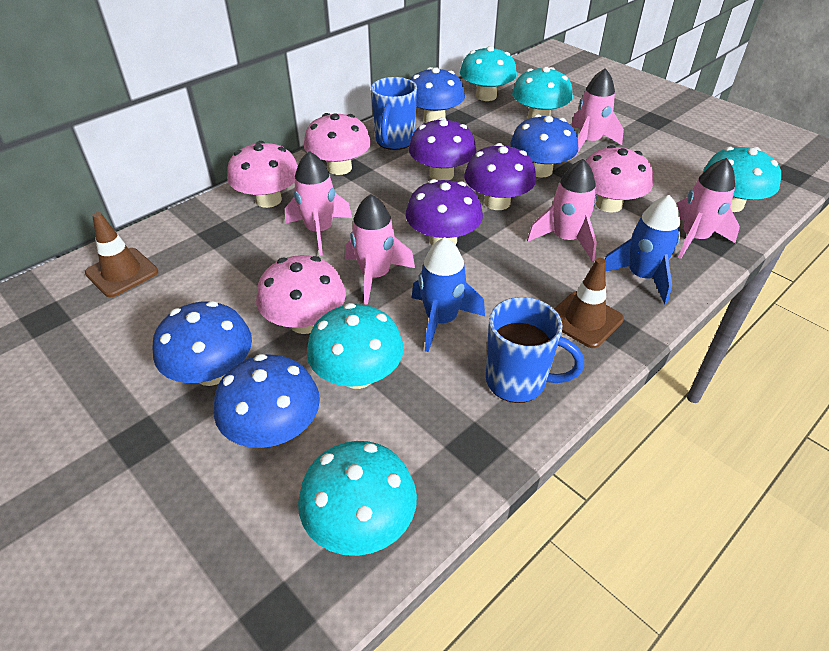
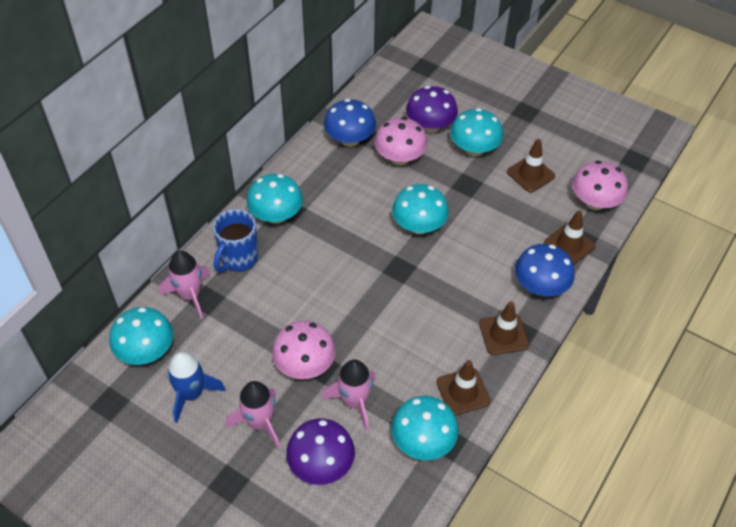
blue mug: [371,77,417,150] [486,297,584,403] = 2 -> [213,209,258,272] = 1
blue mushroom: [152,301,252,386] [214,354,320,448] [410,67,465,123] [510,114,578,178] = 4 -> [324,99,376,147] [515,244,575,297] = 2
blue rocket: [412,237,485,352] [604,195,680,305] = 2 -> [167,351,225,423] = 1
brown traffic cone: [85,212,158,297] [554,258,624,348] = 2 -> [436,360,491,416] [479,301,529,355] [507,139,555,192] [544,210,596,265] = 4
pink mushroom: [227,141,298,208] [256,255,346,334] [304,113,371,175] [586,145,653,213] = 4 -> [272,321,336,379] [374,117,428,165] [572,161,628,210] = 3
pink rocket: [285,151,352,256] [345,194,415,305] [527,159,597,261] [571,68,624,157] [676,158,740,259] = 5 -> [159,251,210,319] [226,381,280,449] [321,360,376,431] = 3
purple mushroom: [406,179,483,246] [409,117,477,180] [464,143,536,210] = 3 -> [286,418,355,485] [406,86,458,133] = 2

